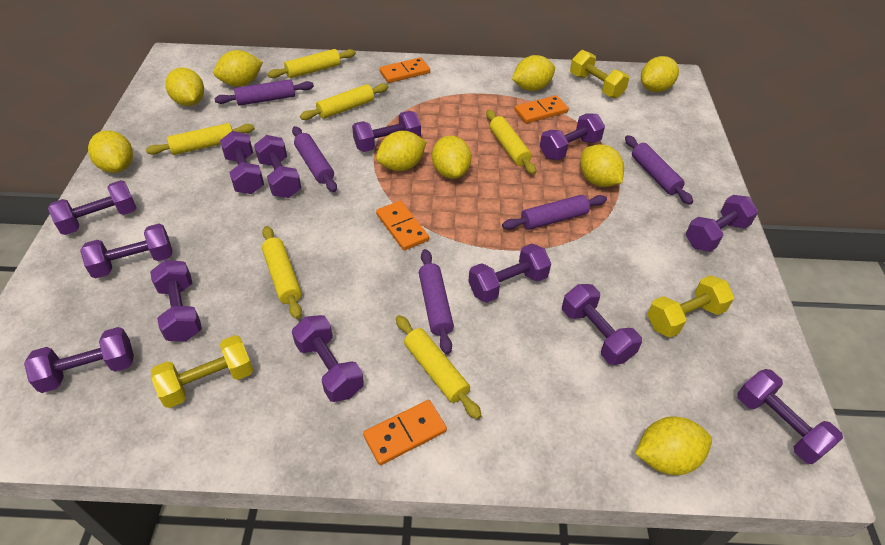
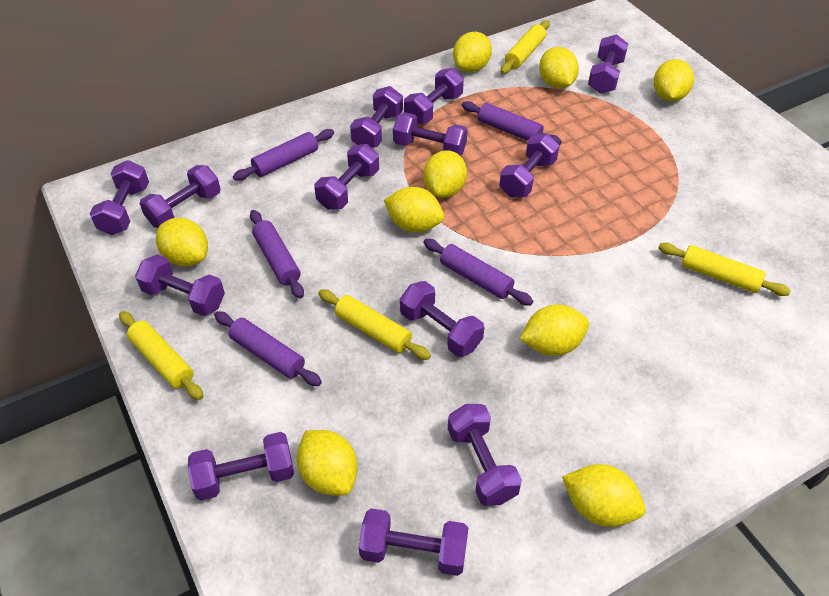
orange domino: [363,400,447,465] [376,201,429,251] [379,57,430,83] [514,95,569,123] = 4 -> none = 0
yellow dumbbell: [151,335,253,408] [570,50,629,98] [647,275,734,338] = 3 -> none = 0
yellow rolling pin: [146,123,255,155] [262,226,302,319] [268,49,356,78] [300,83,388,120] [396,315,482,419] [486,110,536,175] = 6 -> [119,311,203,400] [318,289,431,360] [501,20,550,74] [658,243,791,296] = 4

